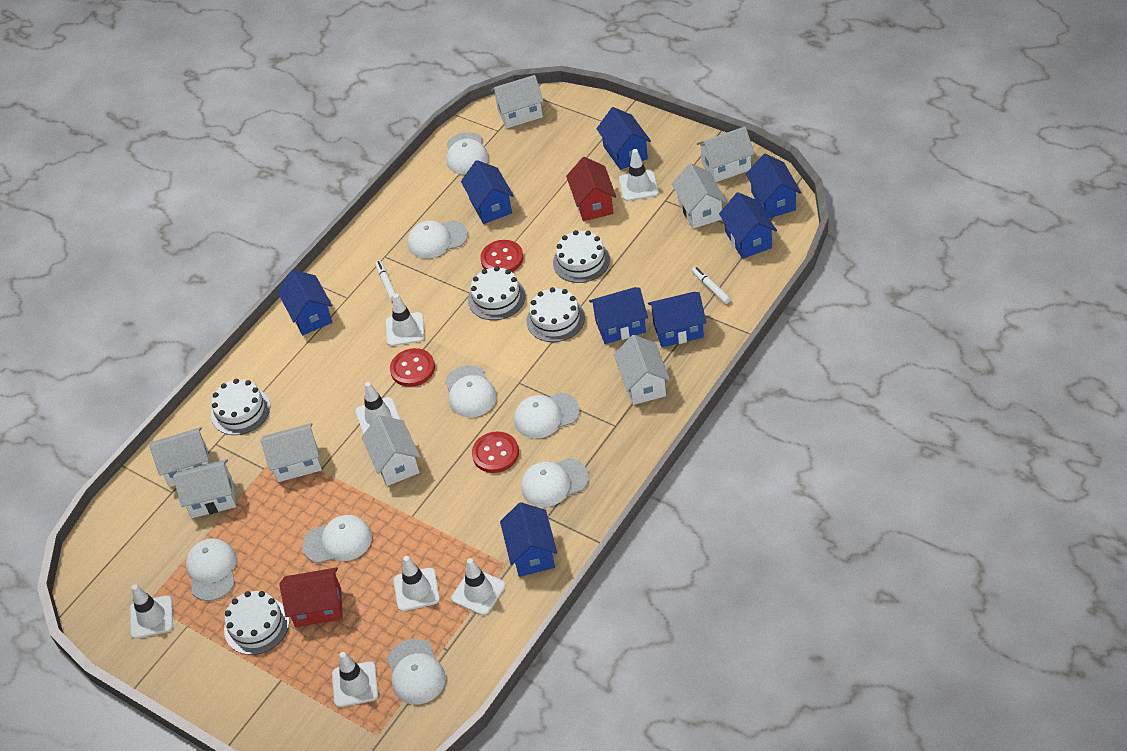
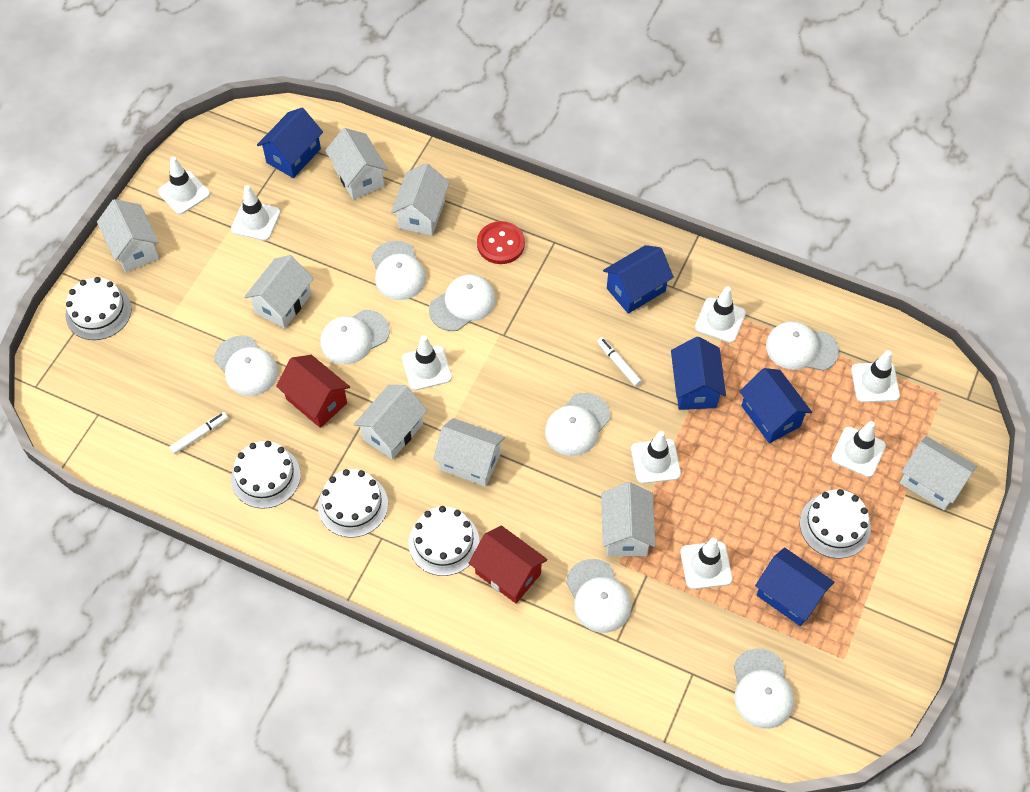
blue house: [277,270,333,335] [461,160,514,224] [500,502,557,577] [589,287,648,344] [596,107,651,170] [648,292,706,347] [719,192,777,259] [746,153,801,218] = 8 -> [257,108,323,178] [603,245,674,314] [671,337,726,410] [739,368,812,443] [755,547,834,626] = 5
red button: [390,348,435,387] [472,432,519,473] [480,240,523,272] = 3 -> [477,221,525,264] = 1
white traffic cone: [130,584,173,639] [332,652,378,707] [355,382,400,434] [386,294,425,346] [393,556,440,611] [451,558,506,615] [619,149,659,201] = 7 -> [158,157,210,215] [231,185,280,241] [402,335,452,390] [631,431,681,484] [680,538,733,589] [695,287,746,343] [831,421,886,477] [851,350,900,403] = 8

